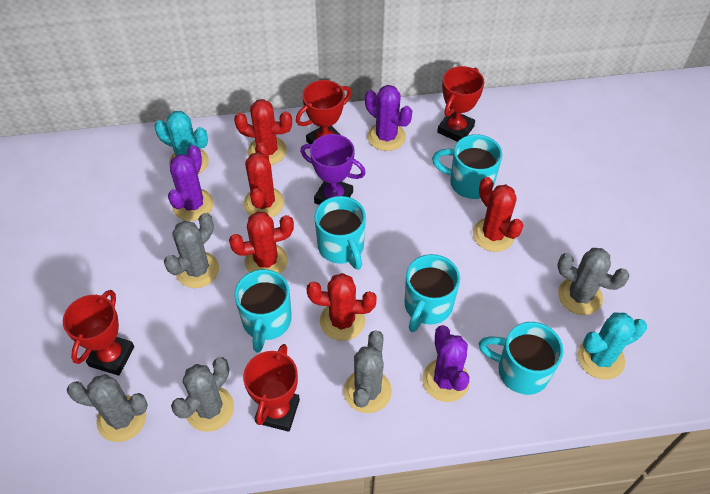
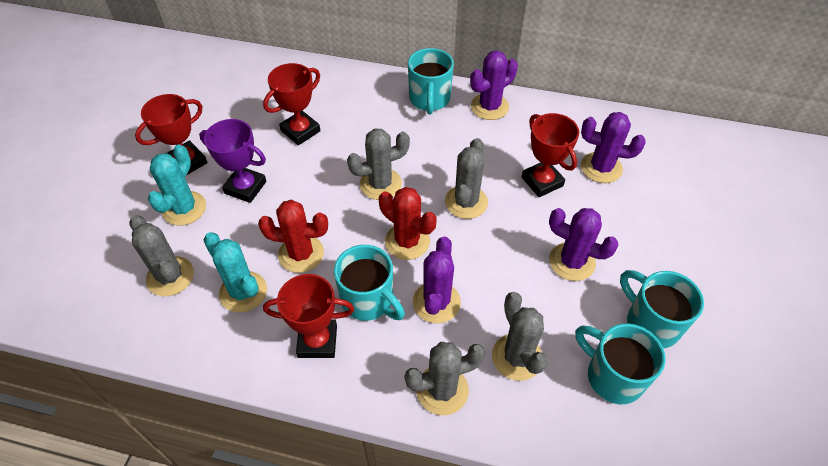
purple cactus: [168,145,214,221] [365,85,412,151] [422,325,470,402] = 3 -> [413,236,461,323] [470,51,518,120] [549,208,619,281] [581,112,646,183] = 4
red cactus: [229,212,294,274] [234,99,292,165] [243,143,284,218] [307,273,377,341] [473,177,524,252] = 5 -> [258,200,328,273] [379,187,437,260] = 2
turquoise mug: [234,269,292,353] [314,196,366,270] [404,254,460,332] [432,134,502,199] [479,322,563,395] = 5 -> [334,245,405,321] [408,48,454,114] [575,324,666,404] [620,270,704,348] = 4

